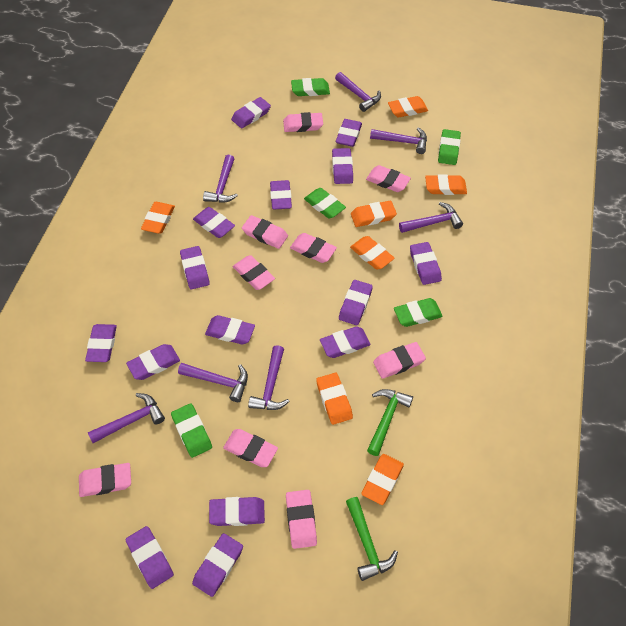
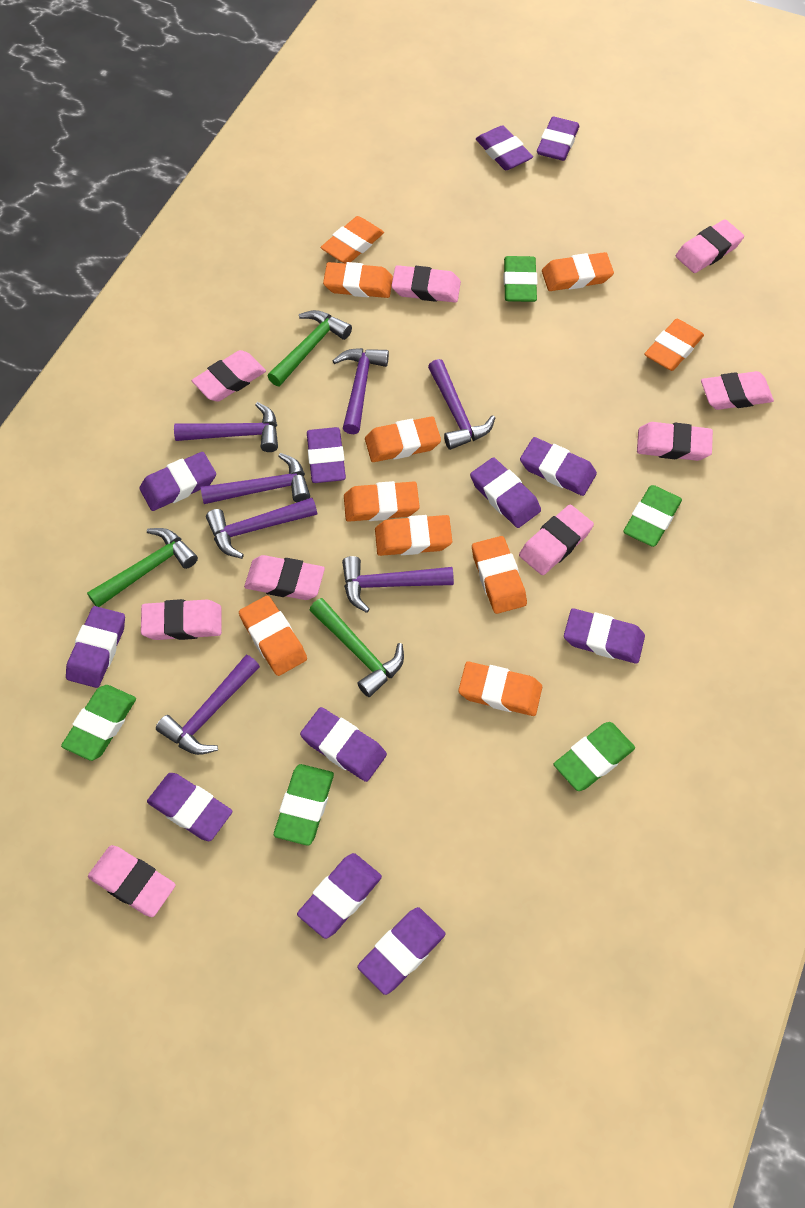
green hammer: [346,497,398,581] [367,389,413,456] = 2 -> [87,528,198,607] [268,310,352,386] [309,598,404,697] = 3
orange eraser: [141,202,175,234] [316,373,353,425] [350,236,395,270] [351,201,397,227] [361,454,404,505] [388,96,428,118] [425,174,467,195] = 7 -> [239,596,307,676] [321,216,384,264] [323,262,393,298] [344,481,420,522] [365,416,441,462] [375,515,452,556] [458,662,542,716] [472,536,527,614] [542,252,614,291] [644,319,704,371] = 10
purple eraser: [85,324,117,362] [125,526,174,589] [126,344,180,380] [180,246,210,290] [192,533,243,597] [193,207,235,238] [205,315,255,345] [209,497,265,526] [231,97,271,128] [270,180,292,210] [320,327,370,358] [332,148,353,184] [336,119,362,147] [339,280,373,325] [410,242,442,285] = 15 -> [66,606,125,688] [139,452,216,511] [147,773,232,841] [297,853,382,939] [300,707,387,782] [307,427,346,483] [357,907,445,995] [470,457,541,528] [476,125,533,170] [520,437,597,496] [537,117,579,161] [564,608,645,664] = 12

